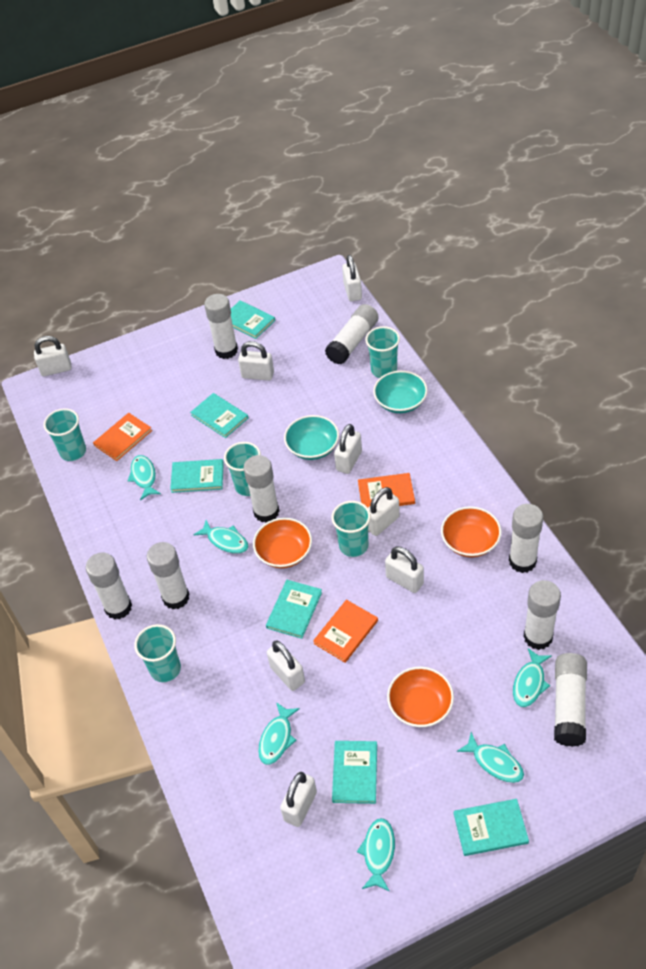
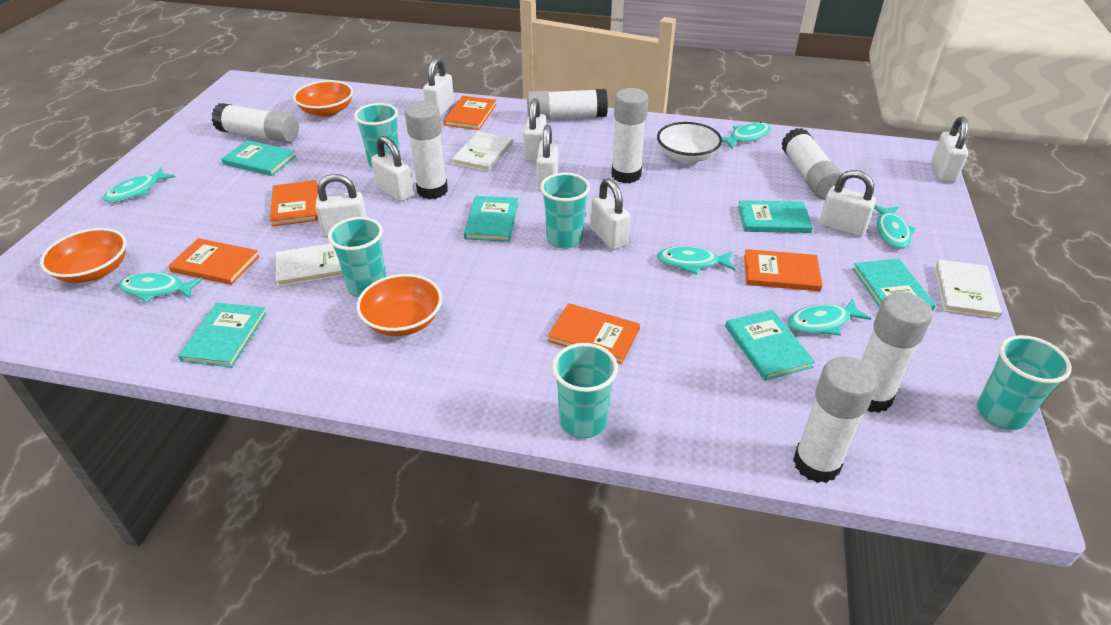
orange book: [93,413,152,461] [313,600,378,663] [358,473,415,507] = 3 -> [168,238,259,285] [270,180,318,227] [444,96,496,130] [548,303,640,364] [744,249,823,291] = 5
turquoise bowl: [284,415,339,460] [373,371,428,413] = 2 -> none = 0
white book: none = 0 -> [276,243,343,287] [452,131,513,172] [934,259,1002,319] = 3
white bowl: none = 0 -> [657,122,722,163] = 1
white glue stick: [86,553,132,620] [147,542,190,609] [204,294,238,359] [243,455,279,523] [325,304,379,365] [509,504,543,573] [523,580,561,650] [554,653,587,747] = 8 -> [212,103,299,143] [405,102,448,199] [527,89,608,120] [611,88,648,183] [781,128,846,199] [793,357,878,483] [861,292,933,413] = 7

